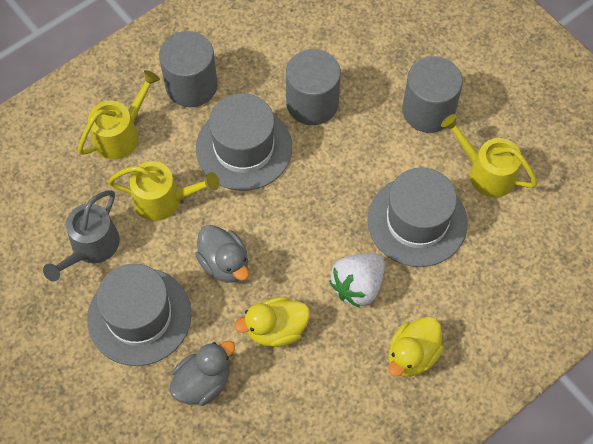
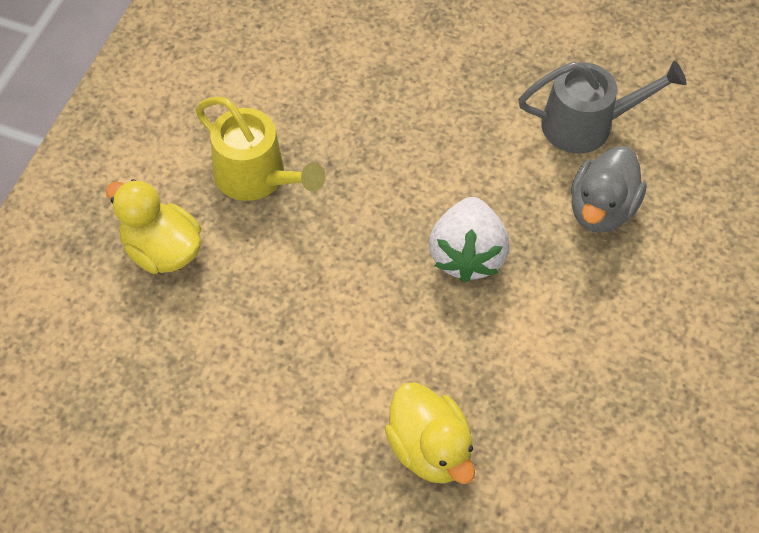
grey cylinder: [159,31,218,107] [286,49,341,125] [402,56,463,133] = 3 -> none = 0
grey duck: [169,341,235,406] [195,225,249,282] = 2 -> [571,146,647,233] = 1
grey hat: [87,264,192,366] [196,93,292,191] [367,167,467,267] = 3 -> none = 0
yellow watering can: [78,70,160,160] [108,161,220,221] [441,114,537,197] = 3 -> [195,96,325,201] = 1

